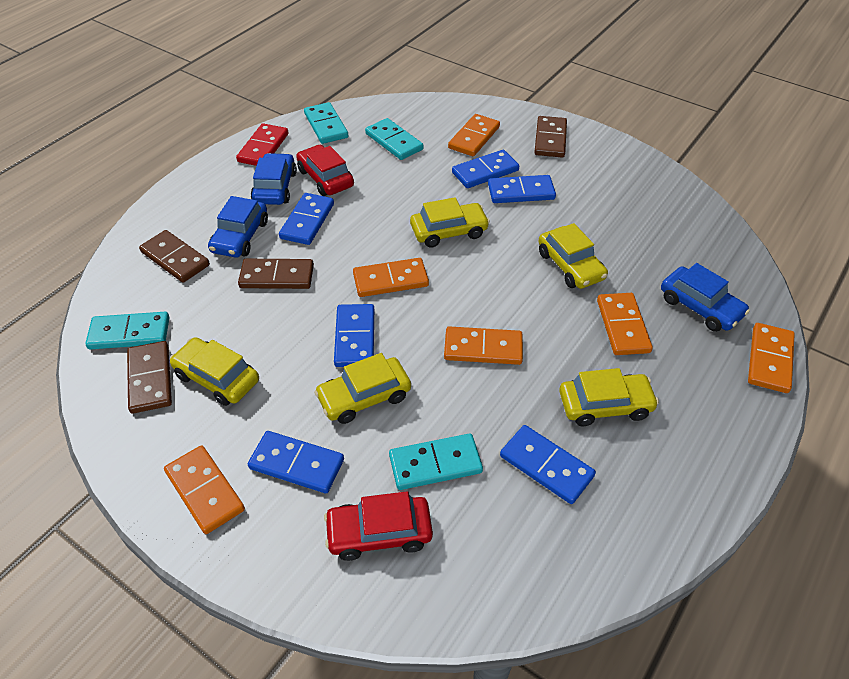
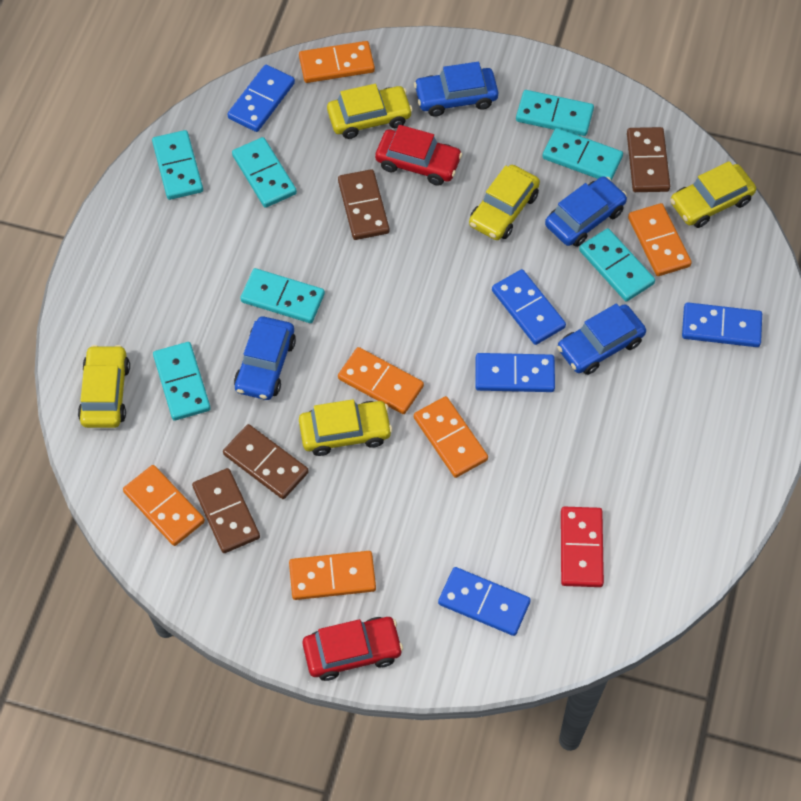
blue car: [208,196,268,258] [251,153,297,205] [661,263,750,332] = 3 -> [234,316,296,400] [414,62,498,117] [545,176,627,247] [557,304,646,375] = 4
blue domino: [248,431,344,493] [279,193,334,245] [334,304,374,367] [452,150,519,188] [488,175,556,203] [500,425,596,504] = 6 -> [227,65,295,132] [438,567,531,636] [475,353,555,392] [492,269,566,345] [682,302,762,347] = 5
turquoise domino: [85,312,169,350] [304,102,348,144] [365,118,424,160] [389,434,483,490] = 4 -> [152,130,203,200] [153,342,211,421] [232,137,297,208] [240,268,325,323] [516,90,594,136] [542,128,623,181] [579,228,655,302] = 7

